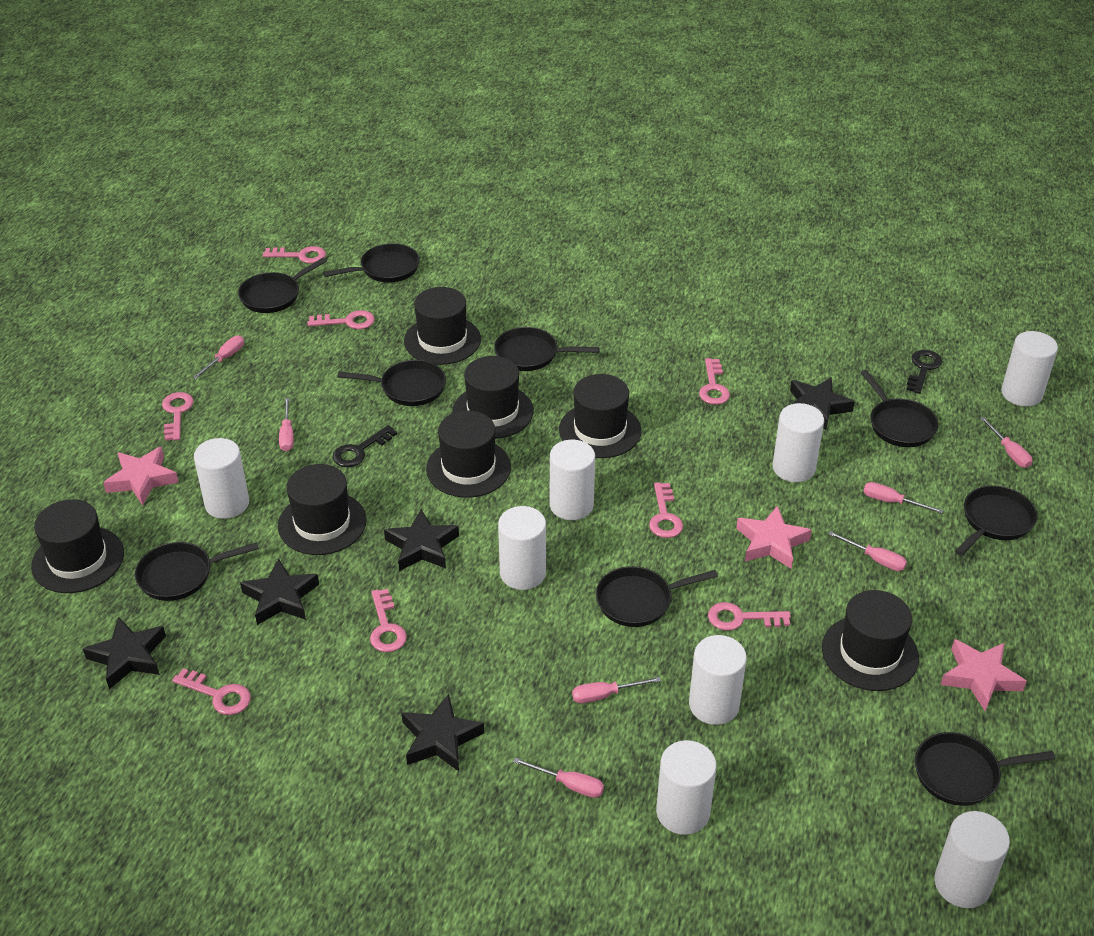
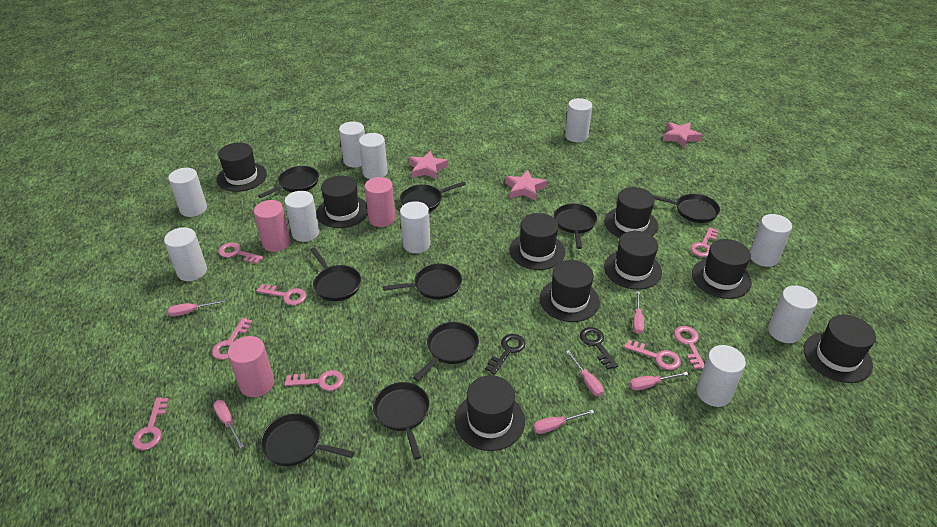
black hat: [31,499,124,593] [278,464,367,555] [404,287,481,365] [426,411,511,498] [452,356,534,439] [559,374,641,458] [822,590,919,691] = 7 -> [216,143,267,192] [316,176,368,228] [455,375,525,451] [510,213,565,270] [540,260,600,322] [604,187,658,238] [604,231,662,290] [692,239,752,299] [804,315,876,383] = 9
black star: [83,617,166,689] [240,558,319,625] [384,509,459,571] [402,694,484,771] [790,377,855,430] = 5 -> none = 0
pink cylinder: none = 0 -> [228,336,274,397] [254,200,291,252] [365,177,395,227] = 3
pink screwdriver: [193,335,244,379] [279,398,294,451] [513,757,604,798] [572,677,661,703] [828,531,907,571] [863,482,943,513] [980,417,1032,468] = 7 -> [168,299,226,316] [213,400,244,448] [533,410,595,434] [566,350,604,396] [629,372,688,391] [633,291,644,334] = 6
white cylinder: [194,438,249,519] [498,506,546,590] [550,440,595,520] [656,740,716,835] [689,635,747,725] [773,403,824,482] [934,811,1010,908] [1001,331,1058,407] = 8 -> [164,227,207,281] [168,168,207,217] [284,191,319,242] [339,122,365,167] [359,133,388,179] [400,201,431,253] [565,98,592,142] [697,345,746,407] [750,214,792,267] [768,285,817,343] = 10

